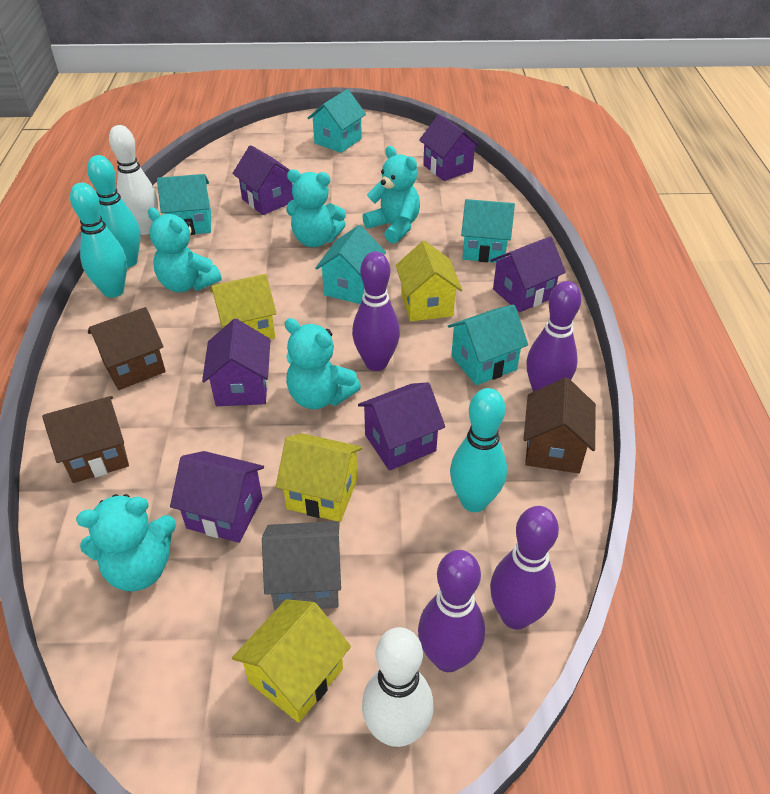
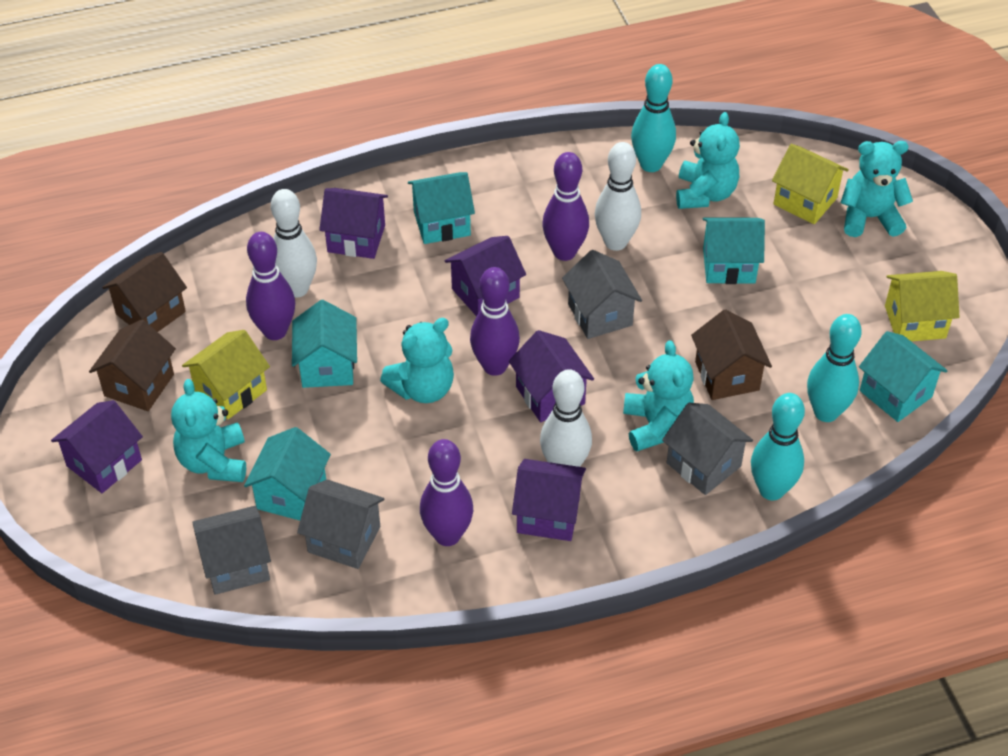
grey house: [262,521,341,611] = 1 -> [192,506,271,595] [297,479,384,569] [562,250,642,339] [662,403,753,495] = 4
purple house: [170,451,264,543] [202,319,270,406] [232,145,294,215] [358,382,445,471] [419,114,480,181] [490,236,566,312] = 6 -> [51,400,143,493] [319,188,388,259] [445,236,526,316] [509,330,594,422] [512,459,586,541] = 5
white bowling pin: [109,125,158,235] [362,627,433,747] = 2 -> [271,189,317,298] [540,369,592,467] [595,142,641,251] = 3
yellow house: [210,274,277,340] [232,599,351,723] [276,433,362,522] [396,241,462,321] = 4 -> [182,330,270,419] [772,144,849,224] [885,271,960,341] = 3

